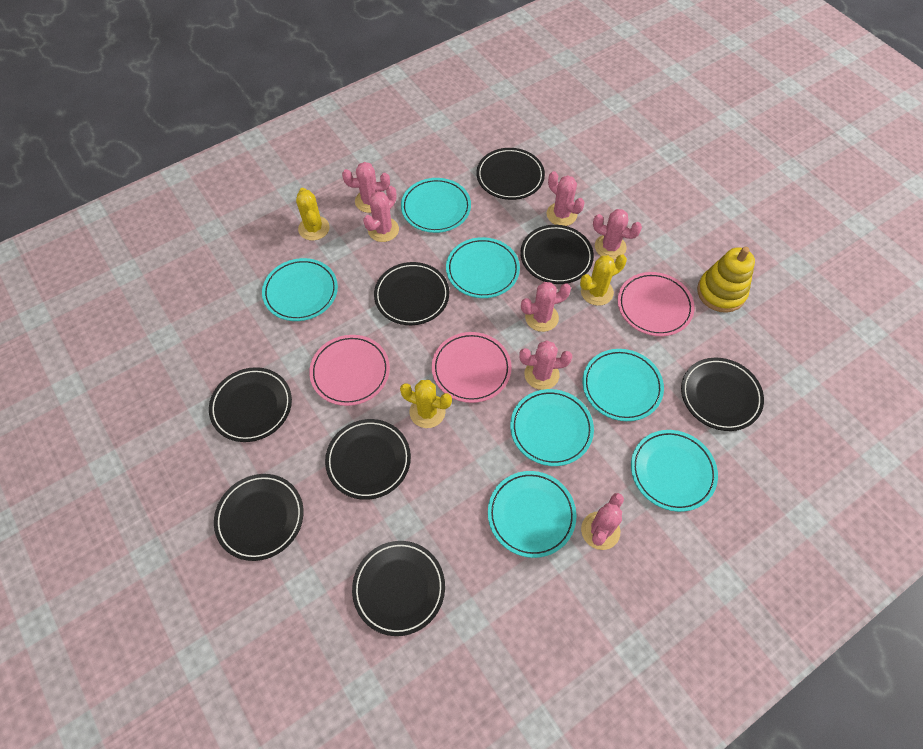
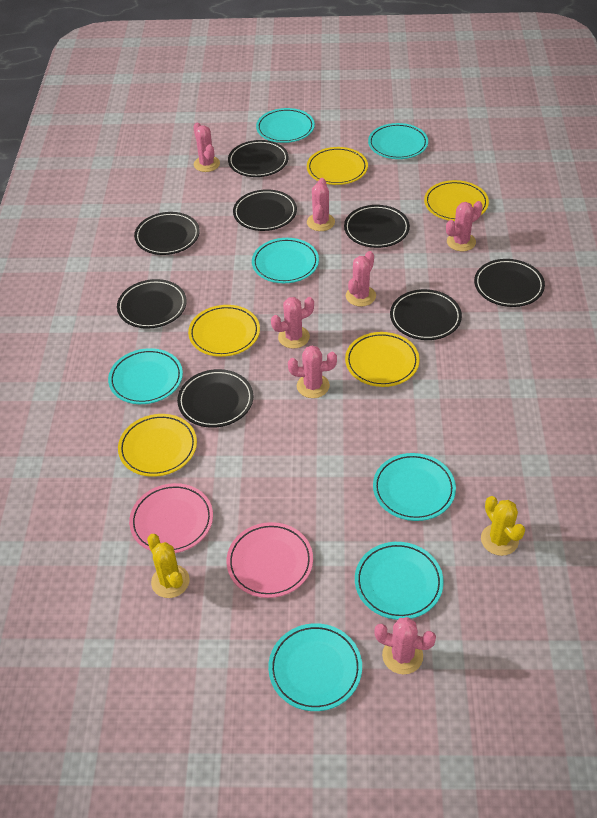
pink plate: [309,335,390,406] [432,332,512,403] [618,272,695,336] = 3 -> [129,483,213,553] [227,522,313,598] = 2
yellow cactus: [296,188,330,241] [400,380,452,428] [580,254,627,306] = 3 -> [147,534,190,598] [481,496,525,556] = 2
yellow plate: none = 0 -> [118,414,197,477] [188,305,260,357] [307,147,368,185] [345,332,420,387] [424,180,489,221] = 5
yellow stacking toy: [697,247,755,313] = 1 -> none = 0

